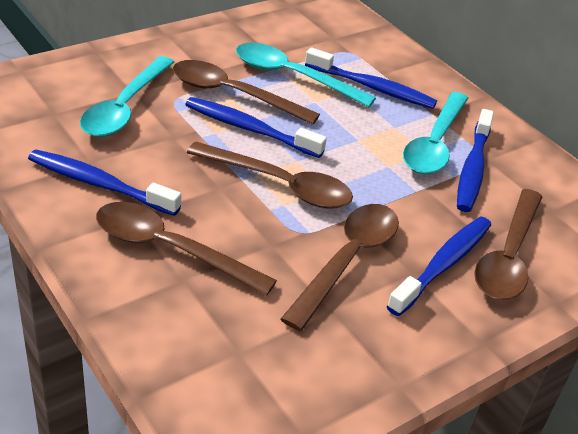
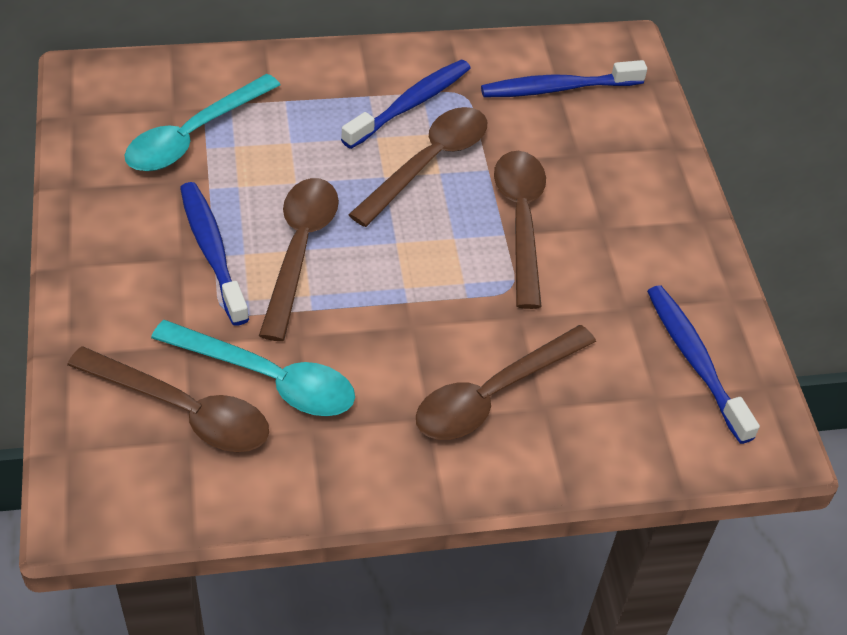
blue toothbrush: [28,150,181,216] [185,97,327,158] [305,47,437,109] [387,216,491,316] [457,109,494,212] = 5 -> [180,182,249,326] [341,60,471,149] [481,60,647,97] [647,285,760,444] = 4
turquoise spoon: [80,56,174,137] [236,43,376,107] [403,92,469,174] = 3 -> [125,74,280,171] [151,320,355,416] = 2

